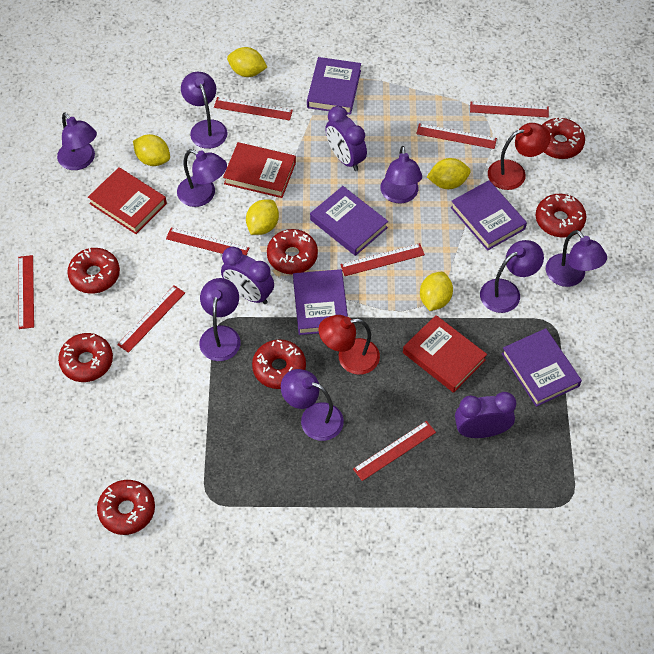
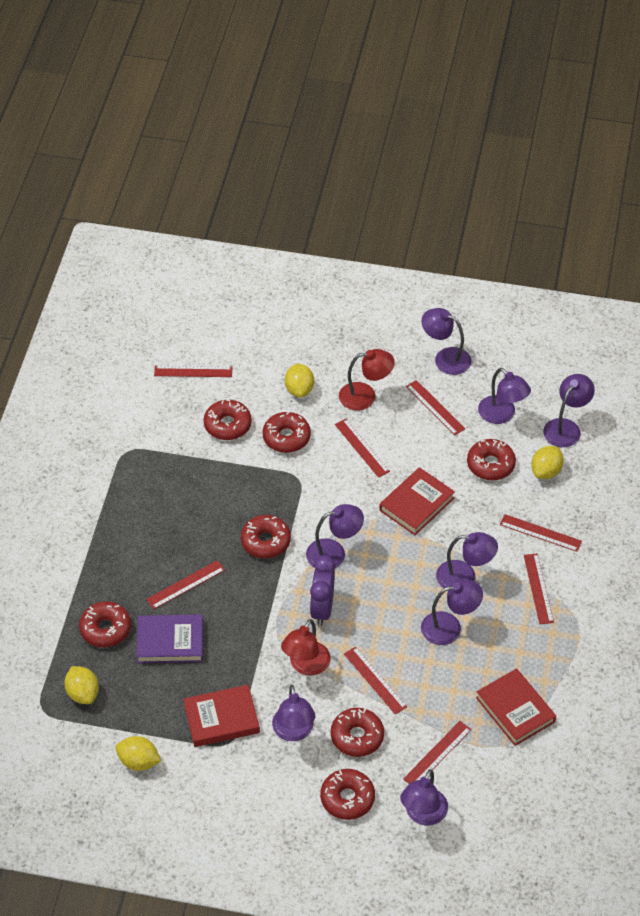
purple book: [293,269,348,335] [307,57,361,114] [310,186,388,256] [450,180,527,251] [501,328,582,407] = 5 -> [136,614,203,663] = 1
purple clock: [221,246,274,304] [325,106,367,171] [455,392,516,438] = 3 -> [310,555,335,626] = 1
yellow lemon: [133,134,170,166] [227,47,267,77] [246,199,279,235] [420,272,453,311] [427,158,471,189] = 5 -> [64,666,99,704] [115,736,161,771] [285,364,314,398] [531,446,564,479] = 4

